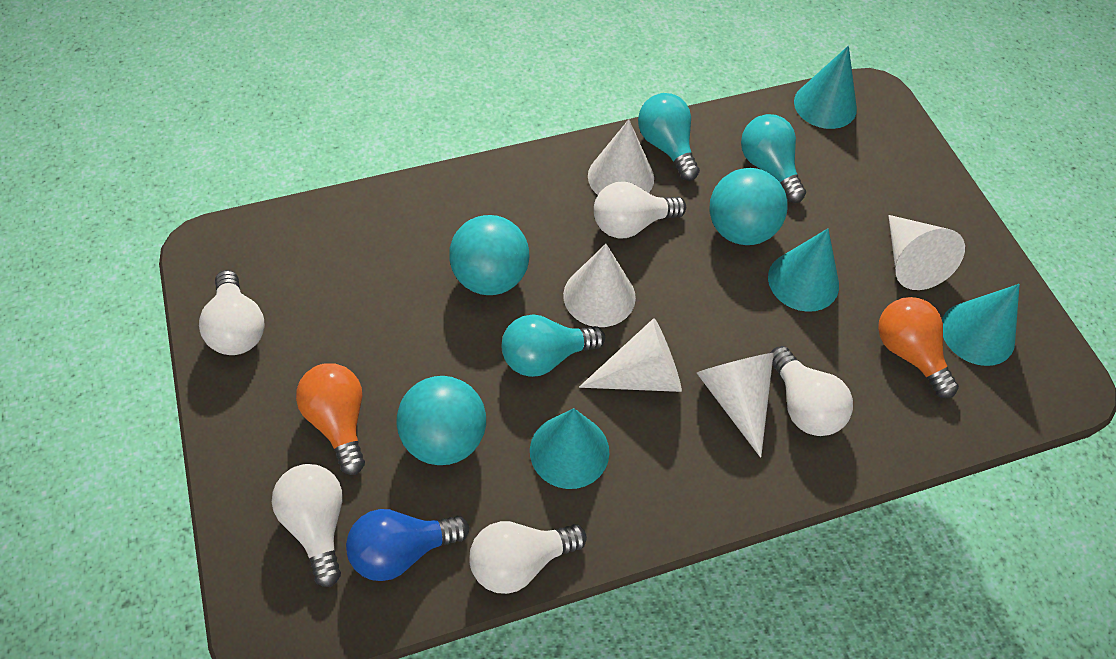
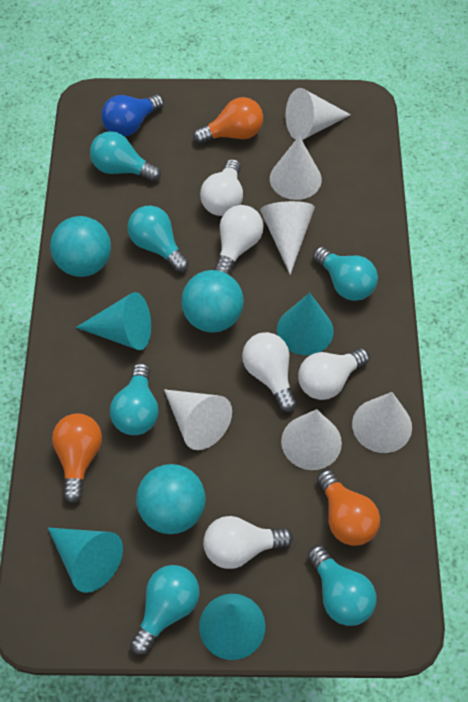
orange light bulb: [296,363,365,475] [878,297,959,398] = 2 -> [52,414,102,503] [193,97,263,144] [317,470,380,546] = 3
turquoise light bulb: [502,315,605,377] [638,93,700,181] [741,114,806,203] = 3 -> [90,131,161,181] [110,363,159,435] [127,205,189,272] [130,565,200,655] [308,545,376,626] [313,247,378,301] = 6
white cone: [563,244,636,327] [579,318,682,392] [588,119,654,195] [697,353,774,458] [888,215,965,290] = 5 -> [164,389,232,450] [260,201,315,275] [270,136,322,200] [281,409,342,470] [285,88,351,140] [352,392,412,453] = 6

